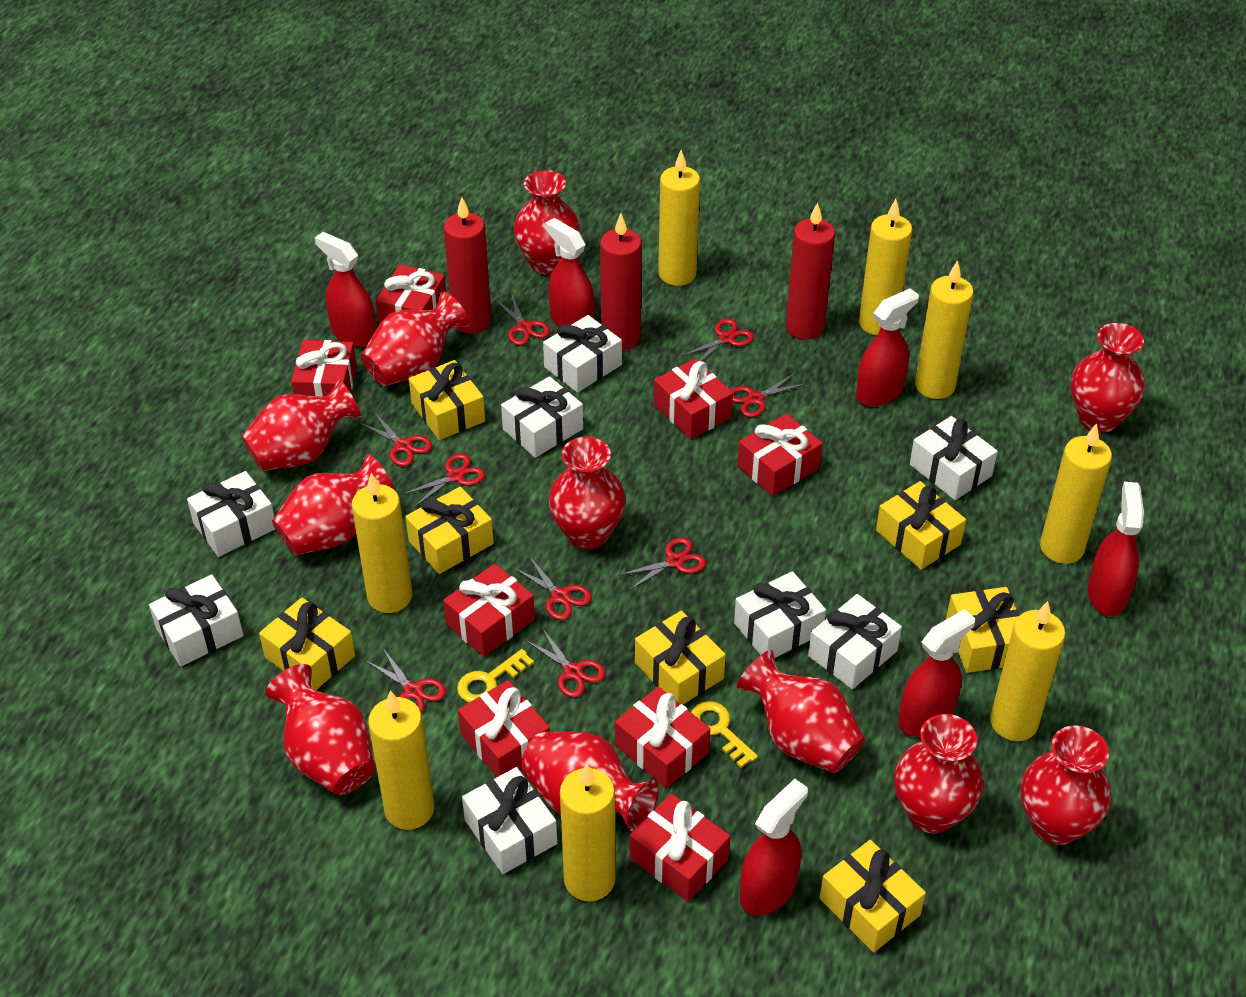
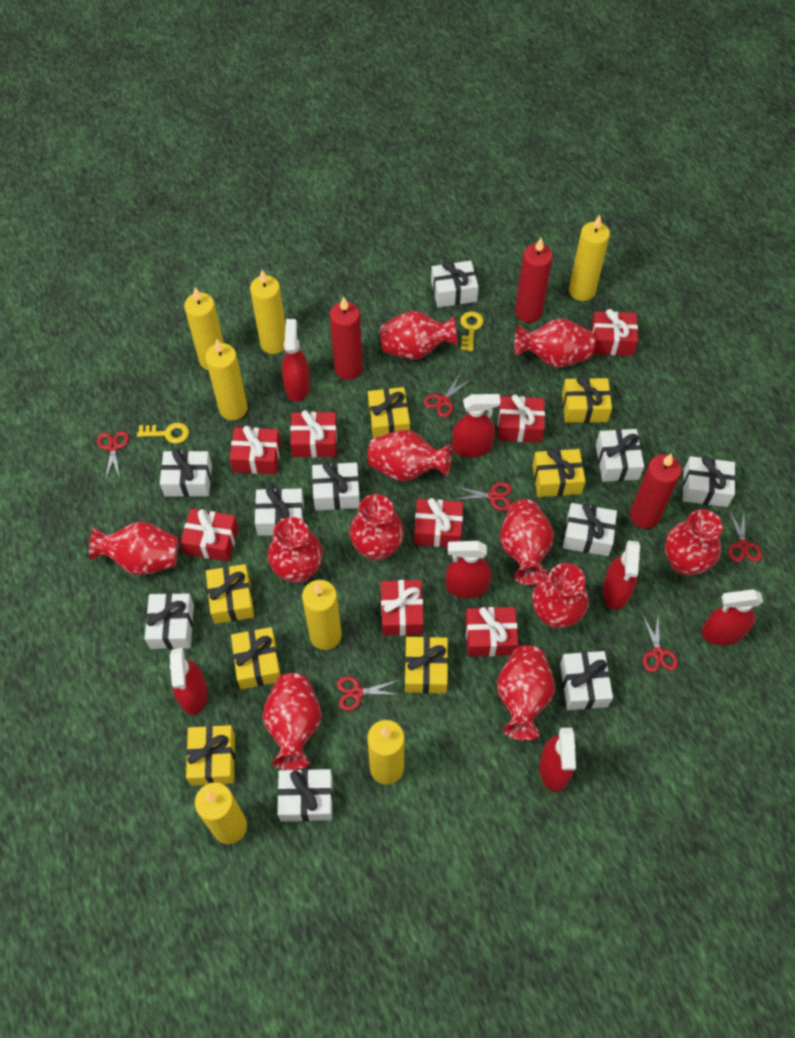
red scissors: [360,413,432,466] [365,647,446,714] [402,453,485,507] [495,293,550,345] [513,556,592,620] [525,628,606,698] [619,537,706,590] [682,318,754,361] [731,373,806,417] = 9 -> [97,431,129,481] [337,676,401,711] [424,374,471,417] [453,482,512,511] [643,615,678,672] [728,510,762,562] = 6
red spray bottle: [315,232,376,347] [545,218,595,327] [740,779,808,916] [856,288,919,407] [898,609,975,737] [1087,482,1144,616] = 6 -> [170,648,208,715] [282,319,310,402] [446,541,492,598] [452,394,501,457] [539,728,576,792] [602,541,640,610] [702,589,763,645] = 7
white gift: [149,574,244,666] [187,471,275,557] [462,767,557,874] [501,376,583,458] [543,315,622,393] [734,571,826,658] [808,594,902,689] [910,416,998,500] = 8 -> [144,593,194,649] [160,449,212,497] [255,487,304,536] [277,769,333,822] [312,462,360,511] [431,261,479,308] [560,651,613,710] [563,503,617,556] [596,429,644,482] [683,456,736,507] = 10
yellow candle: [352,473,412,613] [368,690,434,830] [560,763,616,902] [658,150,700,286] [859,199,913,335] [915,260,974,399] [990,601,1066,741] [1040,423,1112,564] = 8 -> [184,287,224,370] [195,782,247,844] [205,339,248,420] [250,270,286,354] [302,580,342,650] [367,720,405,784] [569,215,610,301] = 7

